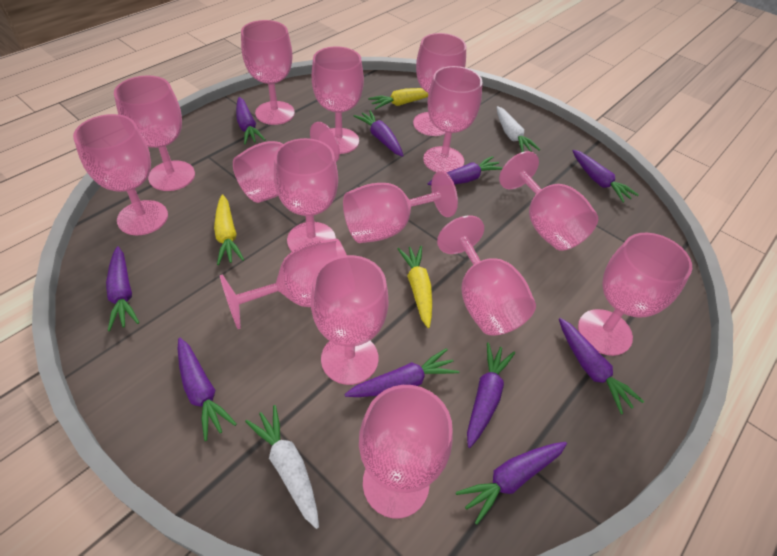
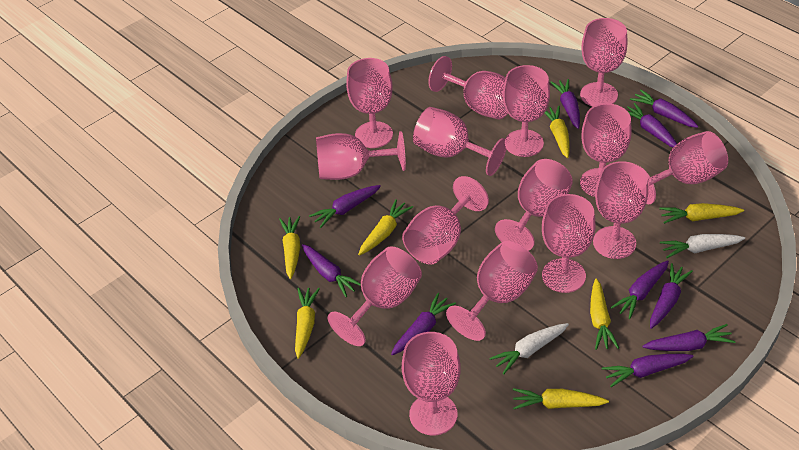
yellow carrot: [214,194,244,265] [368,88,428,109] [397,246,432,328] = 3 -> [279,216,300,279] [295,288,320,359] [358,199,413,255] [513,388,609,409] [545,106,570,158] [590,278,619,350] [659,203,744,224] = 7

